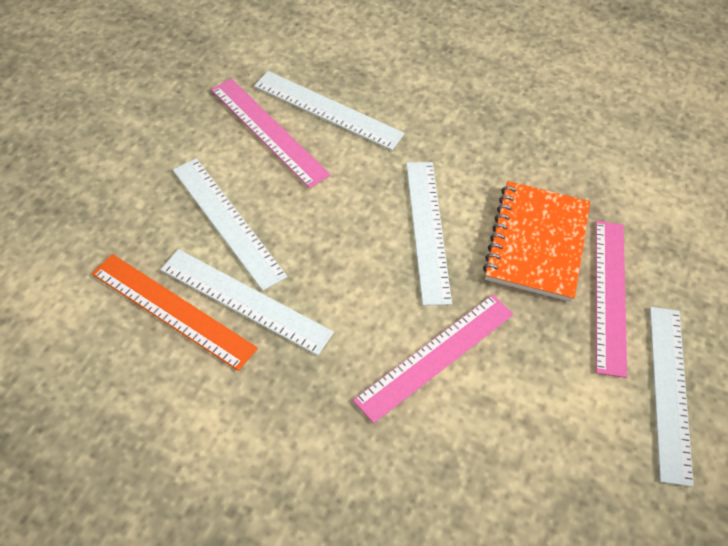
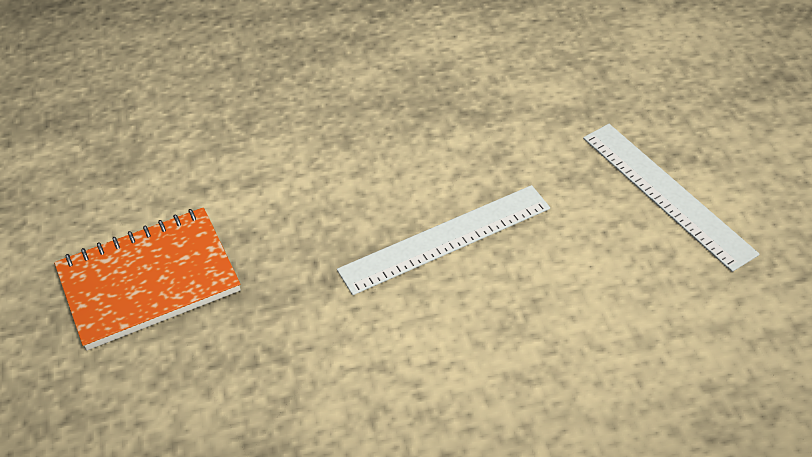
orange ruler: [92,254,258,371] = 1 -> none = 0
pink ruler: [211,78,330,188] [353,295,514,424] [596,221,627,378] = 3 -> none = 0
white ruler: [161,249,334,355] [173,158,287,291] [254,71,405,150] [406,162,452,306] [650,307,694,487] = 5 -> [337,185,550,295] [583,124,759,272] = 2

